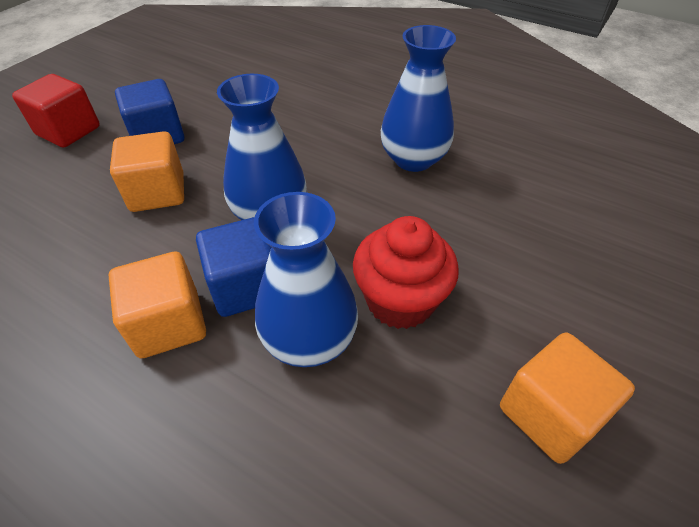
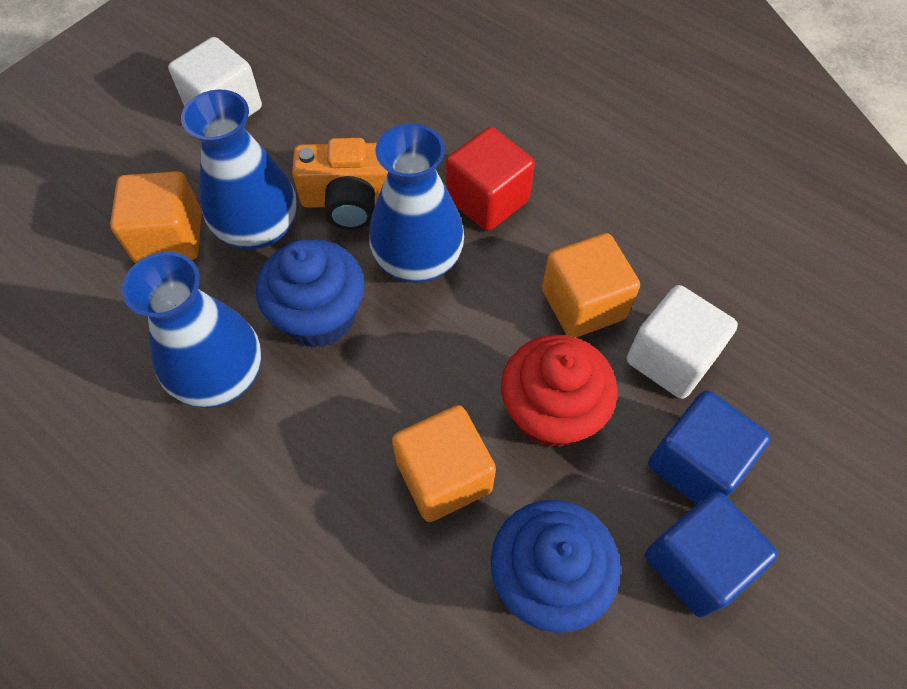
blue cupcake: none = 0 -> [256,239,364,348] [491,500,621,633] = 2
orange camera: none = 0 -> [292,138,388,230] = 1
white cube: none = 0 -> [168,37,262,117] [627,285,738,399] = 2

